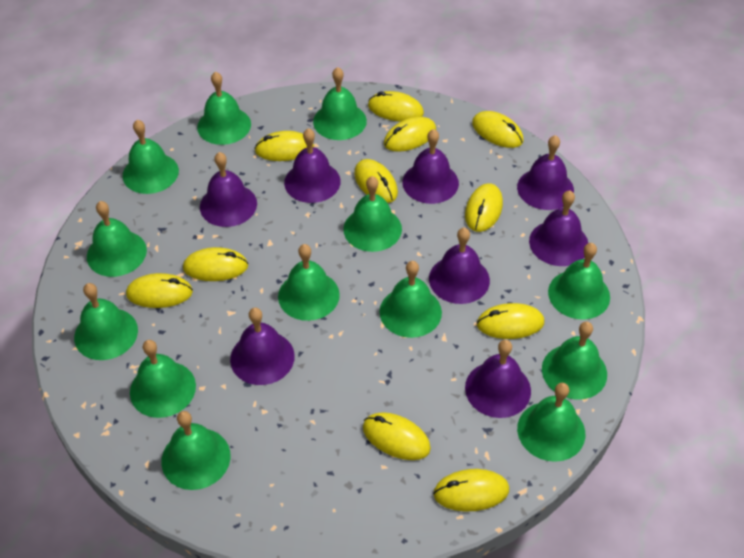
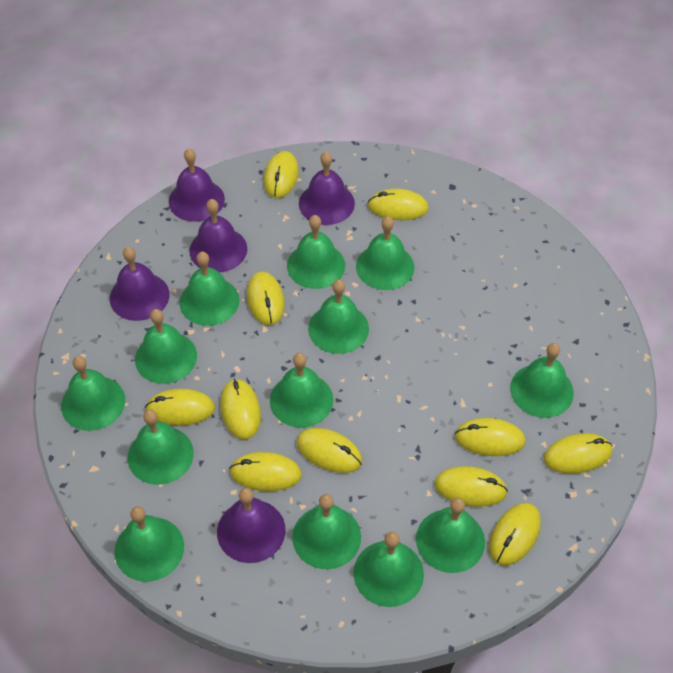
purple bell: [200,152,257,227] [230,308,295,385] [284,128,341,203] [402,129,459,204] [429,228,490,304] [465,340,531,418] [517,135,574,210] [529,191,588,266] = 8 -> [110,247,169,321] [169,148,225,222] [190,199,247,272] [217,488,286,563] [299,152,355,225] = 5

